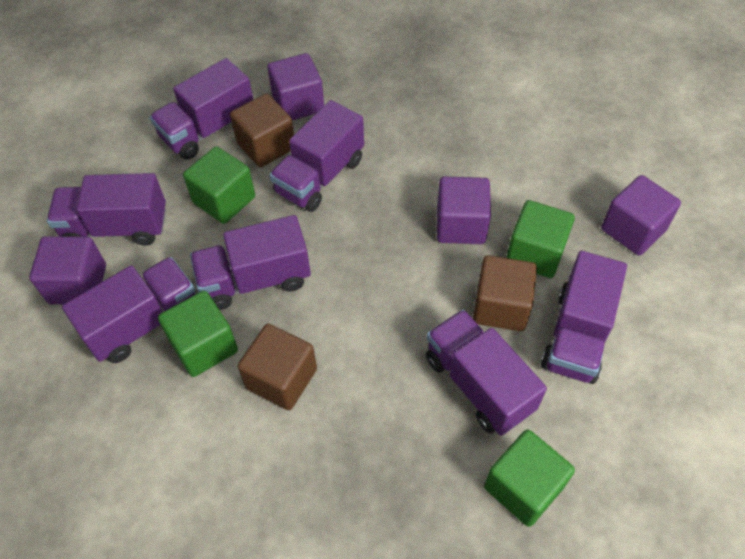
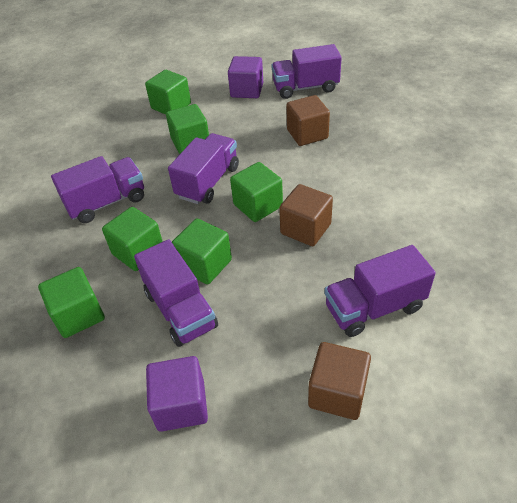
green cube: [158,291,238,377] [183,146,255,224] [484,430,575,527] [506,200,575,278] = 4 -> [38,267,105,338] [102,207,163,271] [145,70,191,115] [166,104,209,154] [172,218,232,284] [230,162,283,222] = 6
purple cube: [29,236,106,305] [267,53,324,120] [437,176,491,244] [601,175,681,256] = 4 -> [146,356,208,432] [228,56,263,98] = 2
purple truck: [47,173,166,246] [62,257,195,363] [150,58,253,160] [190,215,311,310] [269,100,364,212] [426,310,547,436] [541,251,627,384] = 7 -> [51,156,144,223] [134,239,218,347] [168,133,239,204] [272,44,342,99] [325,245,436,337] = 5

